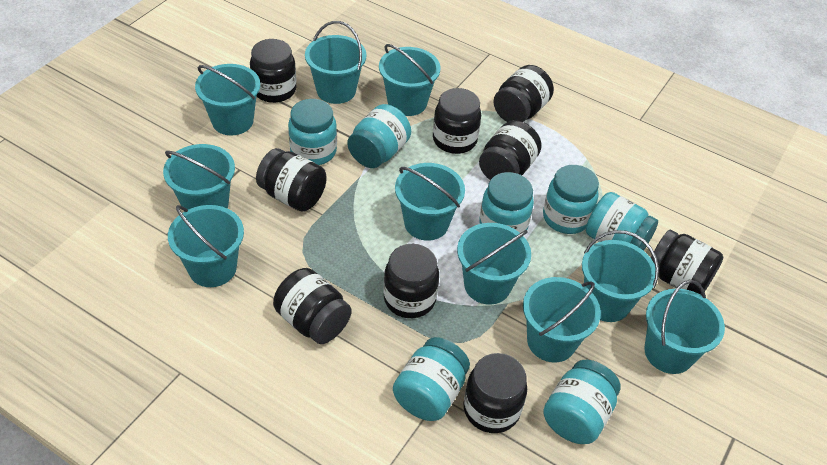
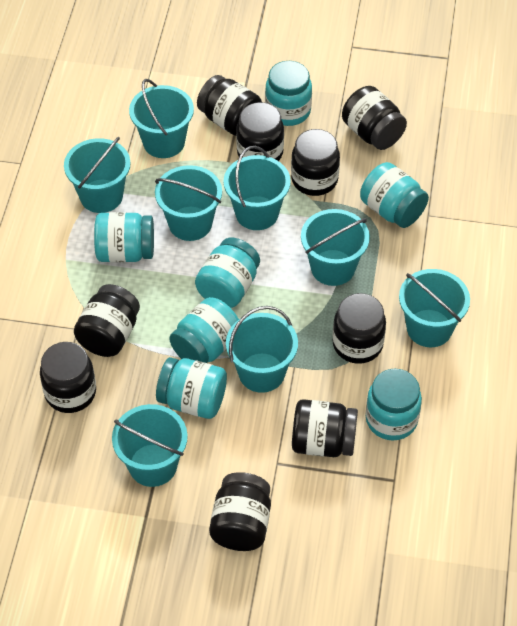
turquoise bucket: [163,144,235,212] [168,205,244,287] [195,64,260,136] [305,21,366,104] [379,44,441,116] [395,163,465,241] [457,223,531,305] [523,277,601,362] [582,230,659,322] [644,280,725,374] = 10 -> [64,137,131,213] [112,404,188,487] [129,79,194,158] [155,165,222,241] [223,146,291,230] [226,306,298,393] [301,209,370,286] [399,269,470,347] = 8

